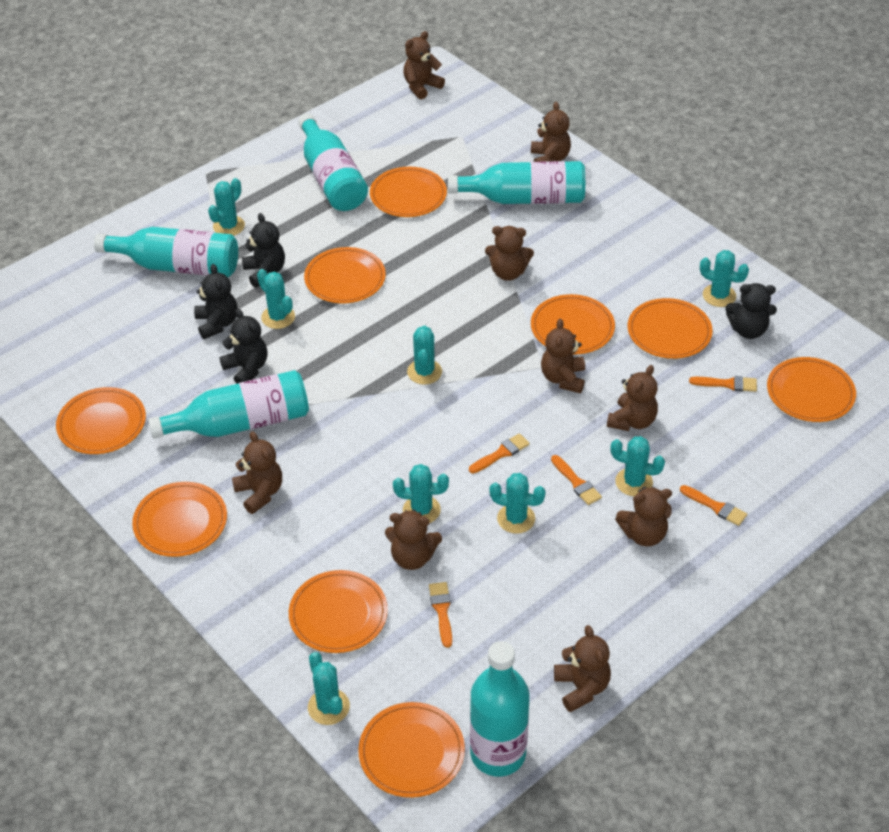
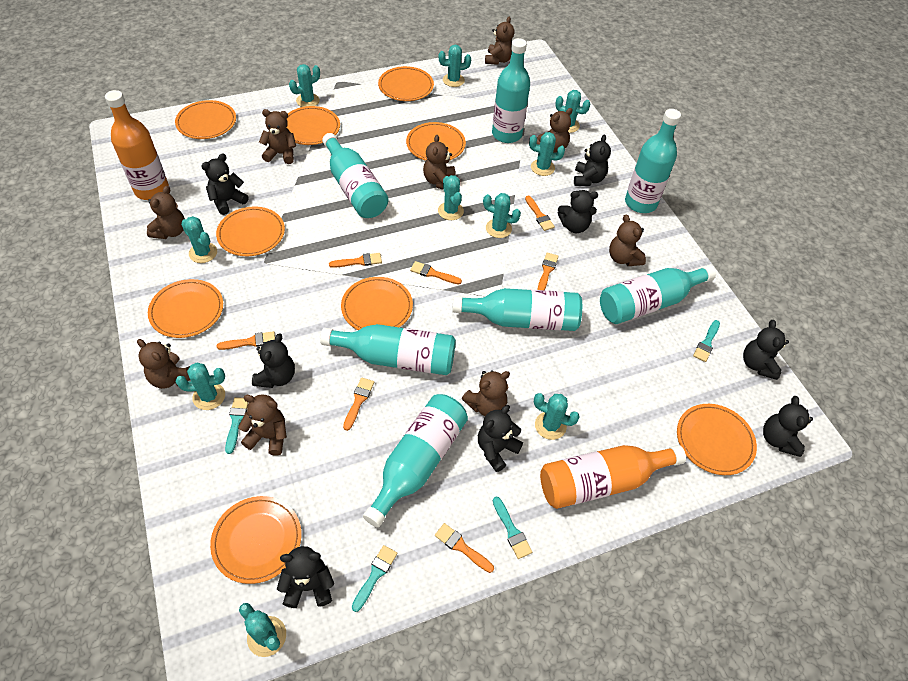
black teddy bear: [194,264,238,339] [219,309,268,384] [242,213,285,288] [725,283,777,339] = 4 -> [201,154,248,215] [252,333,295,388] [277,546,334,608] [478,405,523,472] [558,190,598,233] [574,135,611,186] [743,320,789,380] [763,396,813,457] = 8
orange bottle: none = 0 -> [105,90,169,200] [540,445,686,509] = 2
orange brush: [429,582,452,648] [469,433,530,474] [551,455,602,505] [680,485,747,526] [689,376,757,392] = 5 -> [217,331,275,350] [329,253,382,268] [343,377,374,431] [410,261,462,284] [435,523,494,573] [525,196,555,231] [537,253,559,290] = 7
turquoise bottle: [94,227,238,277] [148,370,309,439] [298,113,368,211] [448,161,585,204] [470,641,530,777] = 5 -> [320,324,456,375] [322,133,388,218] [363,394,468,528] [452,288,582,331] [492,38,530,143] [600,265,716,324] [625,109,681,213] = 7
turquoise brush: none = 0 -> [225,397,248,454] [352,545,398,612] [493,497,532,559] [693,320,720,362] = 4
turquoise cactus: [208,178,245,236] [257,269,295,329] [308,652,350,725] [393,464,449,523] [407,325,442,385] [489,473,546,534] [610,436,665,496] [700,250,749,307] = 8 -> [176,362,225,410] [181,216,217,263] [239,603,286,657] [289,64,320,107] [438,175,464,220] [439,45,471,87] [483,193,521,238] [529,132,565,176] [534,393,580,440] [555,90,590,133] = 10

